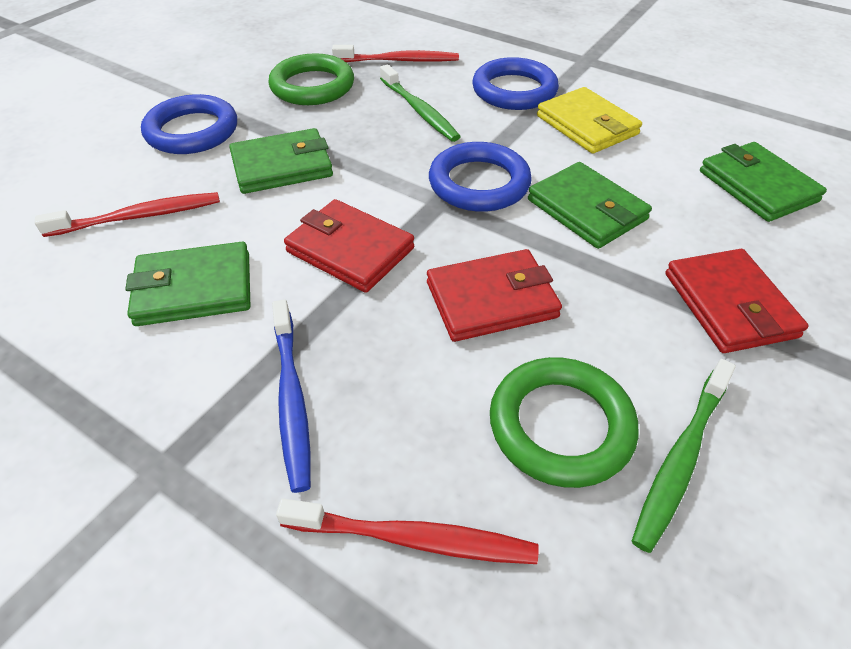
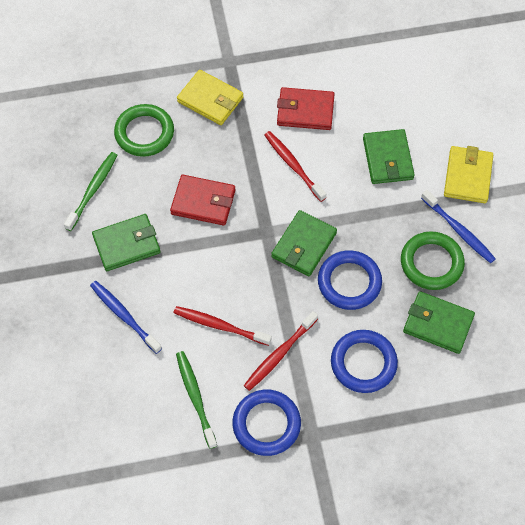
blue toothbrush: [272,300,311,493] = 1 -> [90,281,162,354] [421,190,496,263] = 2
red wallet: [284,199,414,293] [427,249,562,342] [665,249,809,353] = 3 -> [170,175,235,226] [277,87,335,130] = 2
yellow wallet: [537,87,642,154] = 1 -> [177,70,243,125] [444,146,493,203] = 2

